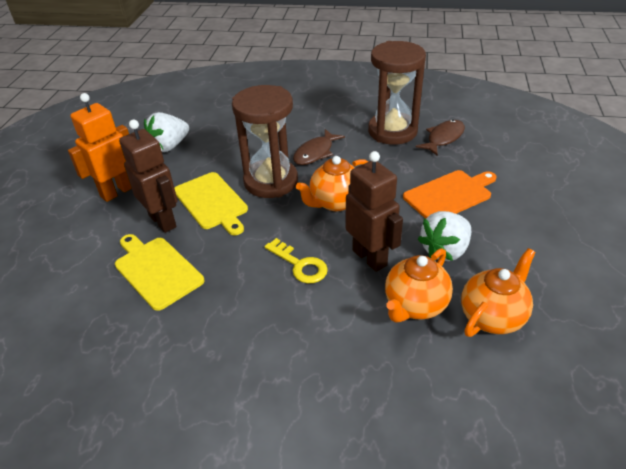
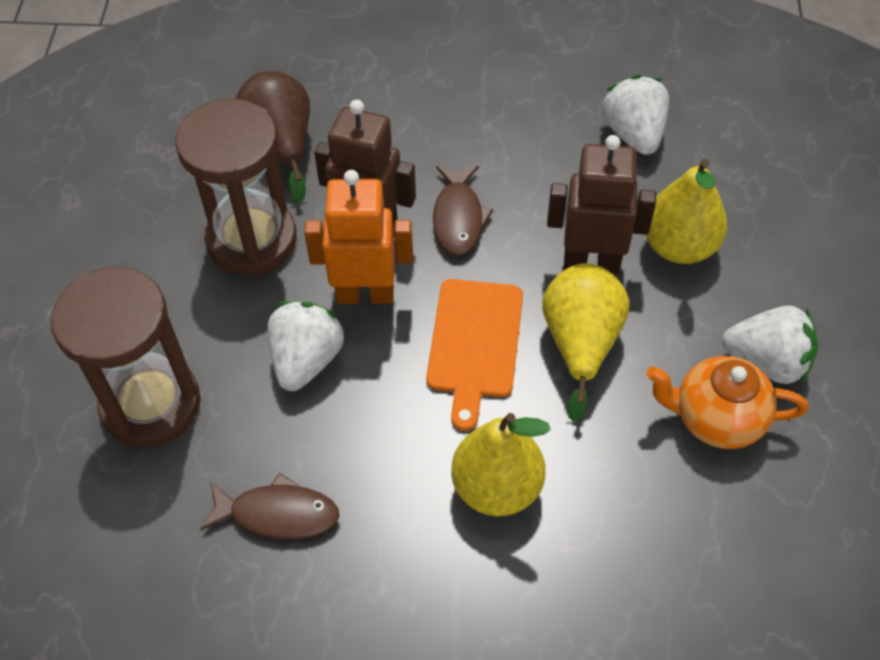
brown pear: none = 0 -> [235,71,310,203] = 1
orange teapot: [296,156,368,211] [385,248,453,322] [461,248,536,337] = 3 -> [646,356,808,449] = 1
white strawberry: [144,112,189,152] [418,211,471,261] = 2 -> [268,301,344,391] [601,75,669,155] [722,306,818,385] = 3
yellow cutting board: [115,234,204,311] [175,172,248,235] = 2 -> none = 0
yellow key: [264,238,328,283] = 1 -> none = 0
yellow pear: none = 0 -> [451,413,551,516] [542,263,630,421] [646,159,727,264] = 3

